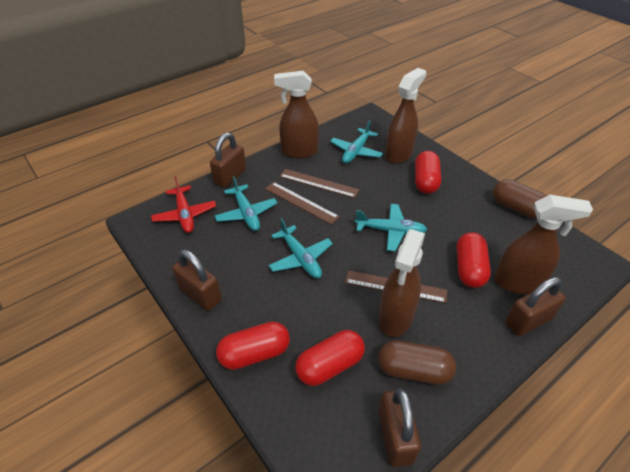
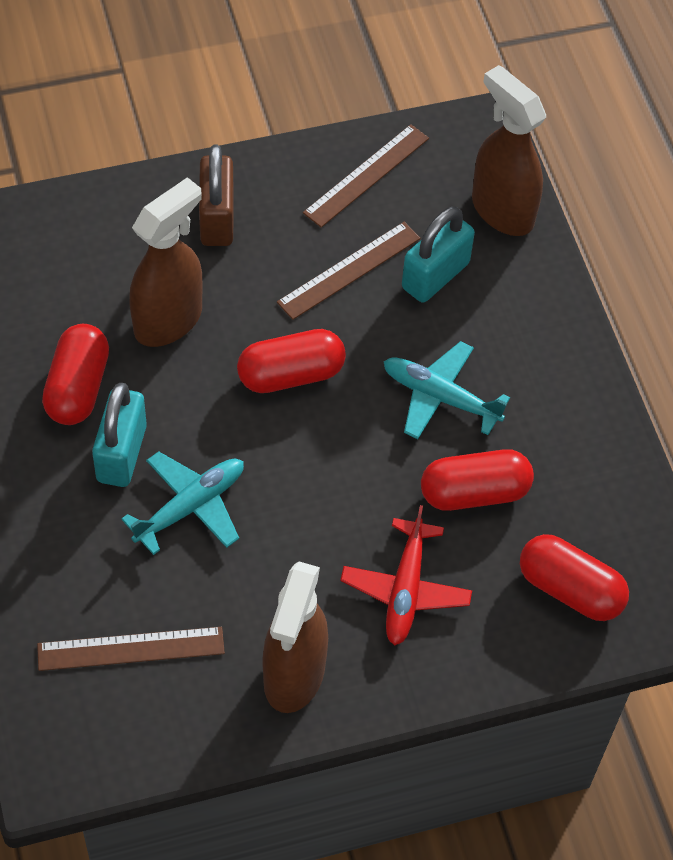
brown capsule: [378,341,456,385] [493,179,547,219] = 2 -> none = 0
brown padlock: [172,249,222,311] [210,133,246,187] [379,388,421,467] [505,277,566,336] = 4 -> [199,145,234,246] = 1
brown spray bottle: [274,71,319,158] [379,229,425,337] [385,68,426,164] [494,195,593,294] = 4 -> [129,177,203,347] [263,562,328,713] [472,65,546,236] = 3
turquoise padlock: none = 0 -> [92,383,147,487] [402,206,475,303] = 2
turquoise plane: [215,176,277,231] [269,218,333,278] [330,120,383,163] [355,204,427,251] = 4 -> [121,451,244,555] [384,341,510,439] = 2

